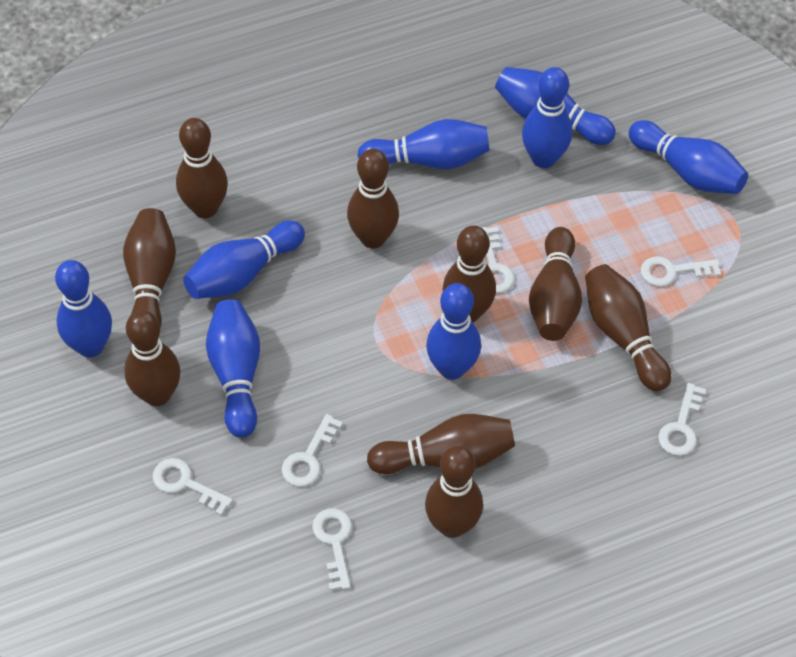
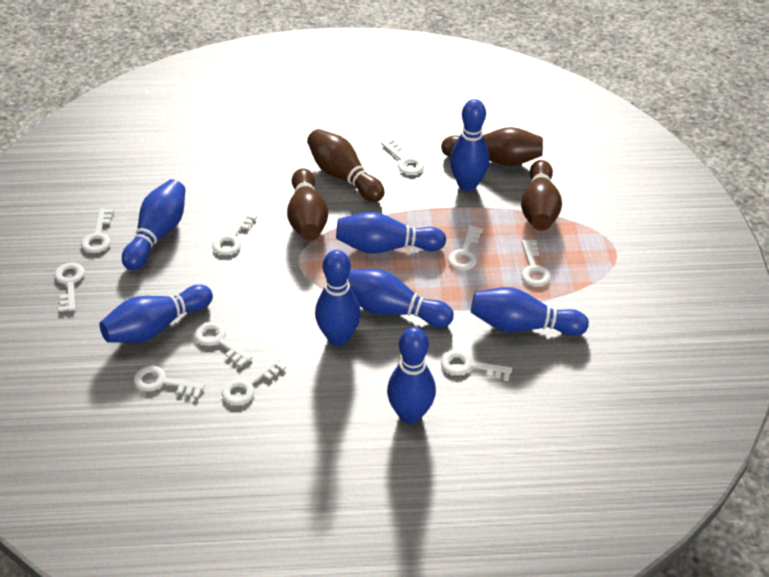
brown bowling pin: [123,208,176,328] [124,310,181,406] [176,118,228,218] [347,149,399,248] [367,414,515,474] [425,446,483,538] [443,225,496,322] [529,227,582,341] [585,264,671,391] = 9 -> [287,168,328,241] [307,129,385,202] [441,127,543,166] [521,160,562,231] = 4
white key: [153,458,233,515] [282,414,343,487] [312,508,352,590] [482,227,515,293] [641,256,721,287] [658,383,706,456] = 6 -> [55,263,85,312] [81,208,114,253] [133,365,205,398] [194,322,252,367] [212,212,257,255] [222,357,286,405] [381,138,424,175] [441,350,512,381] [448,225,483,270] [521,240,551,287] = 10

